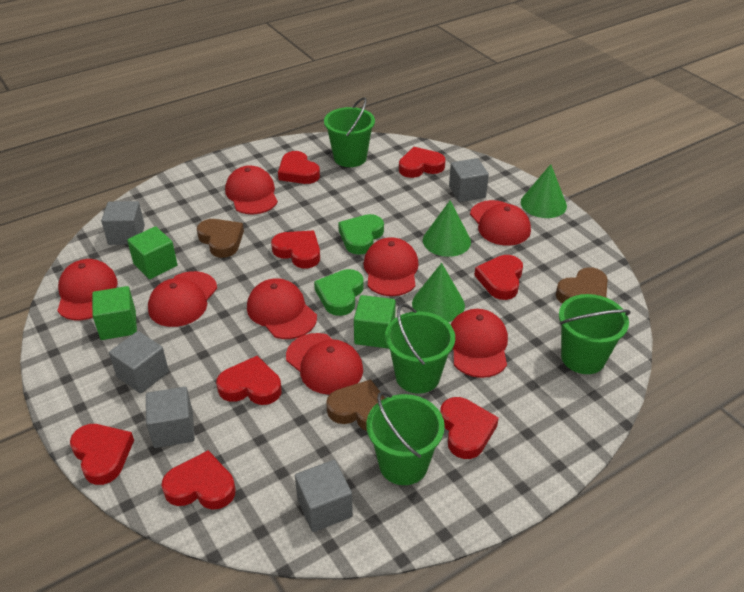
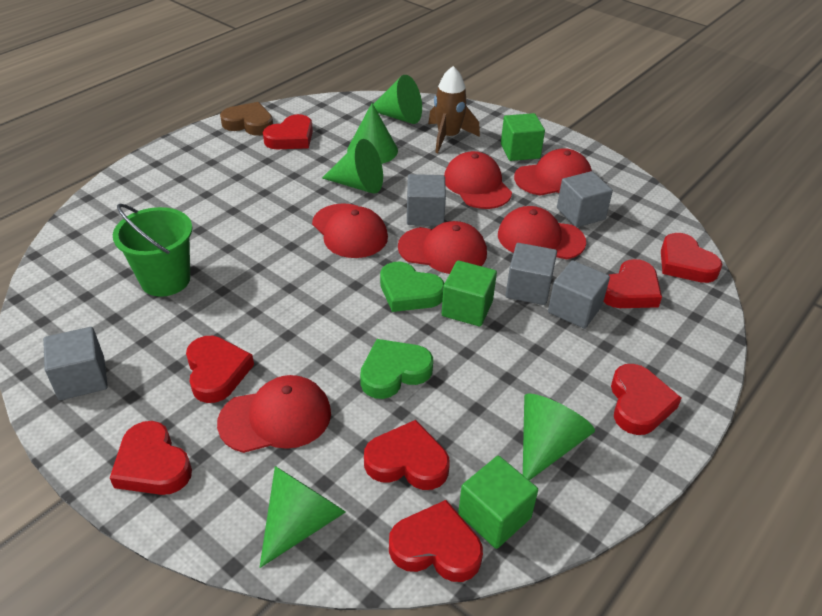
brown heart: [197,219,244,258] [326,379,385,431] [556,267,607,303] = 3 -> [220,102,273,136] = 1
brown rocket: none = 0 -> [428,66,480,153] = 1
green bucket: [324,97,375,167] [366,392,445,485] [385,304,455,394] [559,294,631,374] = 4 -> [113,203,192,297] = 1
green cone: [412,263,465,322] [423,200,471,257] [521,164,567,218] = 3 -> [259,466,345,568] [322,139,383,194] [347,103,398,164] [373,75,422,124] [523,394,595,481] = 5
red cap: [57,259,117,320] [148,271,217,327] [225,165,278,214] [247,278,317,339] [286,333,363,395] [364,237,419,296] [450,309,508,378] [470,200,531,246] = 8 -> [217,375,331,453] [312,203,388,258] [398,221,487,274] [444,151,512,209] [498,206,586,259] [514,148,592,196] = 6

